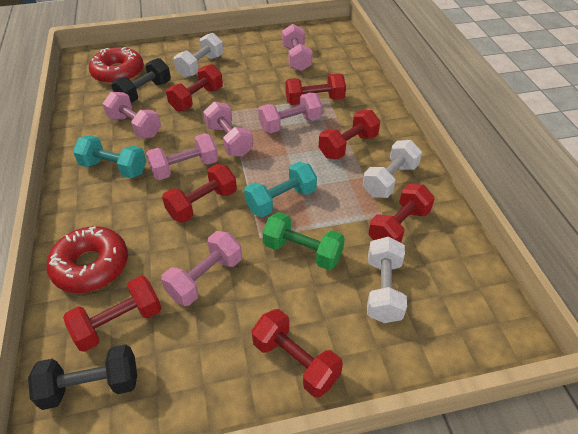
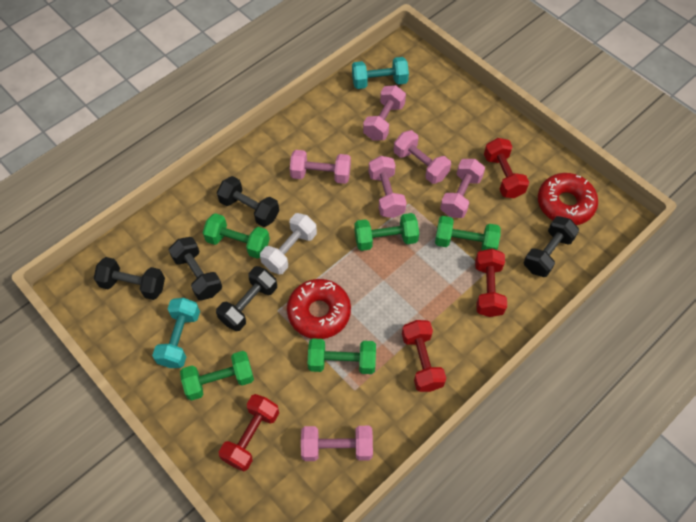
black dumbbell: [28,344,137,410] [111,58,171,103] = 2 -> [94,257,165,300] [169,237,222,301] [216,266,277,331] [217,176,279,227] [524,216,579,277] = 5
green dumbbell: [263,212,345,270] = 1 -> [180,351,254,401] [203,213,270,259] [308,338,376,374] [354,213,419,251] [435,216,501,250] = 5
red dumbbell: [63,276,161,352] [162,164,237,223] [166,64,223,112] [252,309,343,398] [285,73,346,105] [319,110,380,159] [368,184,435,243] = 7 -> [219,394,279,471] [402,320,447,392] [475,249,507,317] [484,138,529,198] = 4
white dumbbell: [174,33,223,78] [363,140,422,198] [367,237,407,323] = 3 -> [260,213,317,274] = 1

